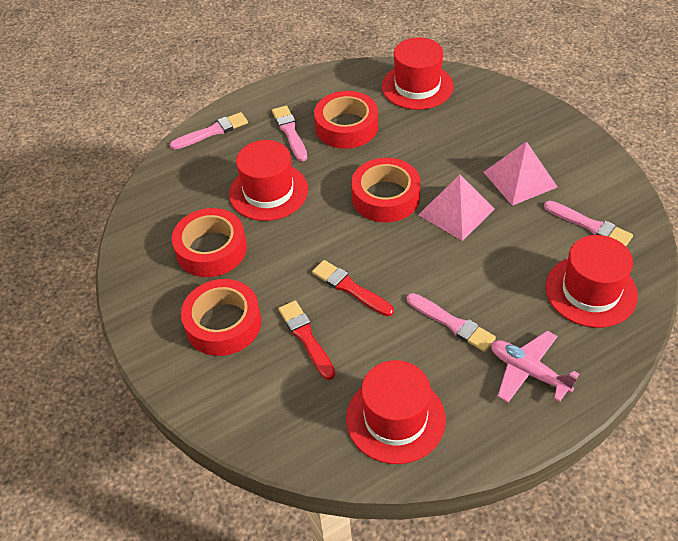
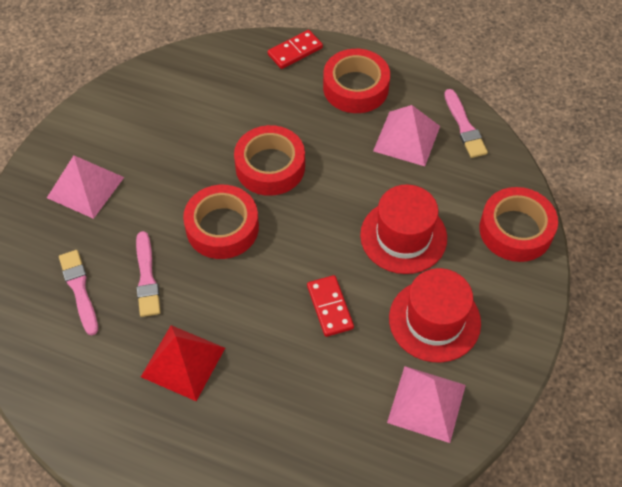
pink brush: [170,112,248,150] [272,106,307,162] [407,293,496,352] [544,201,633,246] = 4 -> [59,250,98,335] [136,231,161,317] [444,89,488,158] = 3
pink plane: [491,331,579,402] = 1 -> none = 0
pink pyramid: [418,175,495,241] [484,141,558,206] = 2 -> [47,155,124,219] [373,105,440,166] [387,366,466,443] = 3
red brush: [278,300,335,380] [312,260,394,316] = 2 -> none = 0
red domino: none = 0 -> [268,30,323,69] [307,275,354,337] = 2
red hat: [229,140,308,221] [346,360,446,464] [382,38,454,110] [545,235,638,328] = 4 -> [360,184,447,274] [389,268,481,362] = 2
red pyramid: none = 0 -> [141,325,225,401] = 1

